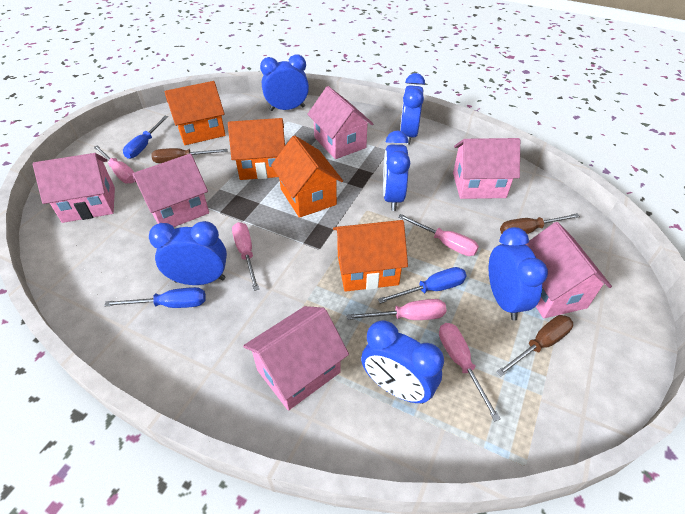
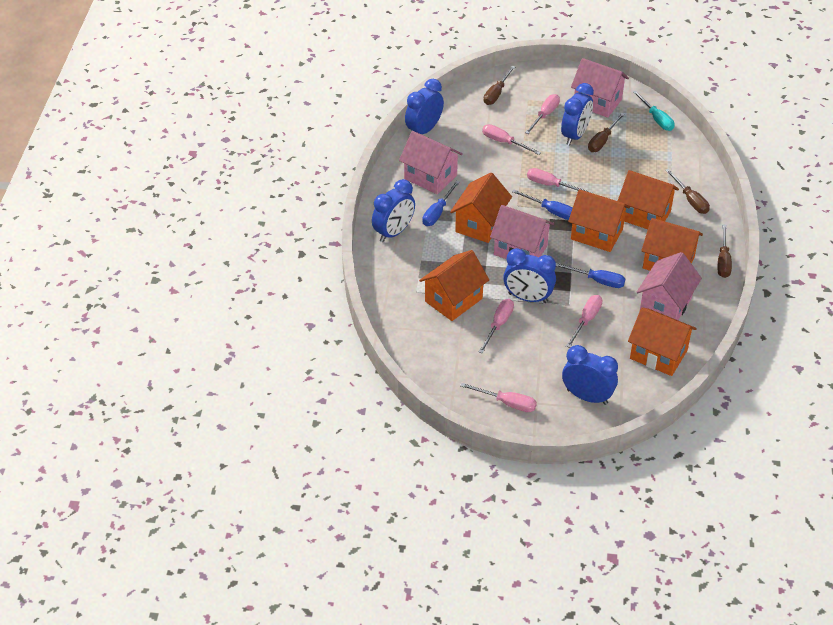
blue clock: [149,221,227,285] [260,54,309,111] [361,320,444,404] [383,130,410,211] [400,73,425,145] [489,227,548,321] = 6 -> [372,179,415,242] [405,79,444,134] [503,248,556,303] [561,83,594,145] [562,345,618,405] = 5
brown screwdriver: [151,148,227,163] [496,315,573,377] [500,213,580,234] = 3 -> [484,66,515,105] [588,113,625,152] [665,169,710,214] [718,224,732,278] = 4
orange house: [164,81,226,145] [228,118,285,180] [271,135,343,218] [333,220,408,292] = 4 -> [419,250,489,321] [450,173,512,243] [568,189,630,252] [618,170,679,229] [628,307,697,376] [641,218,703,271] = 6
pink house: [33,153,115,223] [133,153,209,227] [243,306,349,411] [307,86,373,159] [453,138,520,199] [525,222,612,318] = 6 -> [399,131,463,194] [490,205,554,259] [571,58,629,118] [637,252,702,320] = 4
pink screwdriver: [94,145,134,184] [232,222,259,291] [347,299,447,320] [398,214,479,256] [439,323,501,421] = 5 -> [460,383,537,412] [478,299,514,354] [482,124,541,155] [525,94,560,134] [527,168,592,193] [566,295,603,348] = 6
turquoise screwdriver: none = 0 -> [633,91,674,131] = 1

